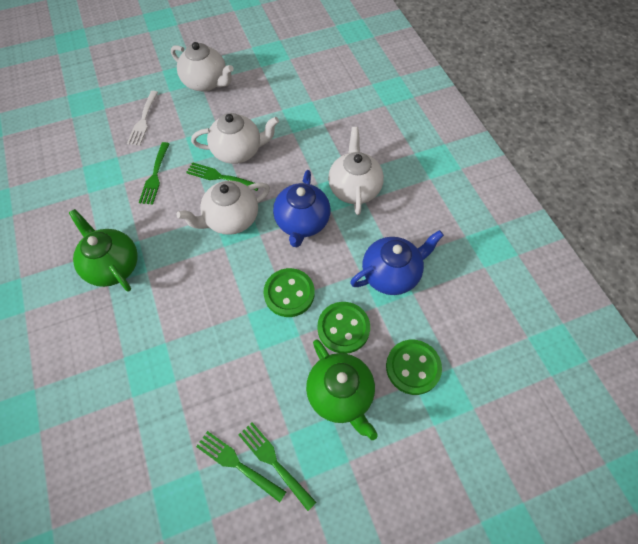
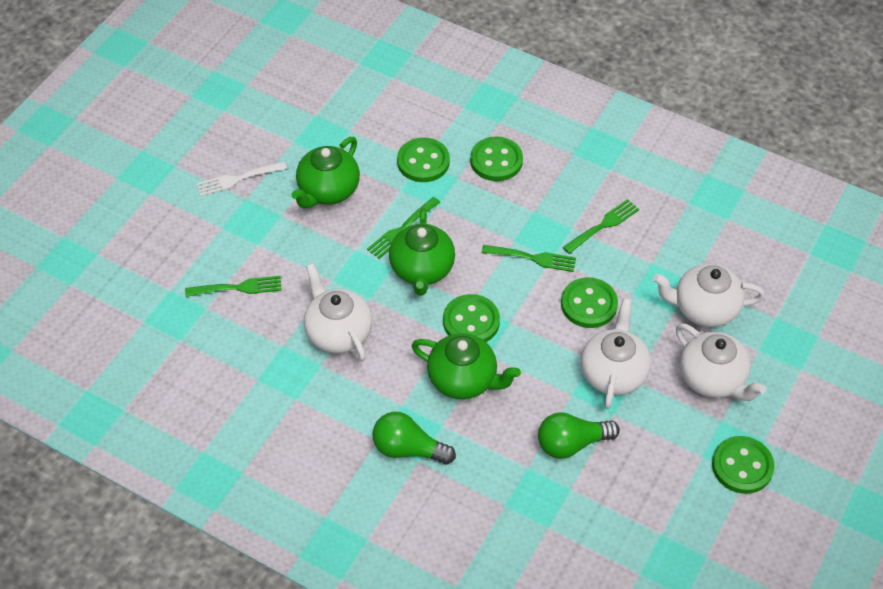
blue teapot: [273,170,331,247] [350,230,444,295] = 2 -> none = 0
green button: [263,268,315,317] [318,302,370,354] [386,340,442,395] = 3 -> [397,138,450,182] [443,294,500,342] [470,136,523,181] [561,277,618,328] [712,436,775,494] = 5
green light bulb: none = 0 -> [373,412,456,464] [538,412,620,459] = 2
green teapot: [69,209,138,291] [306,339,378,440] = 2 -> [291,137,360,209] [389,208,455,295] [411,333,521,399] = 3

